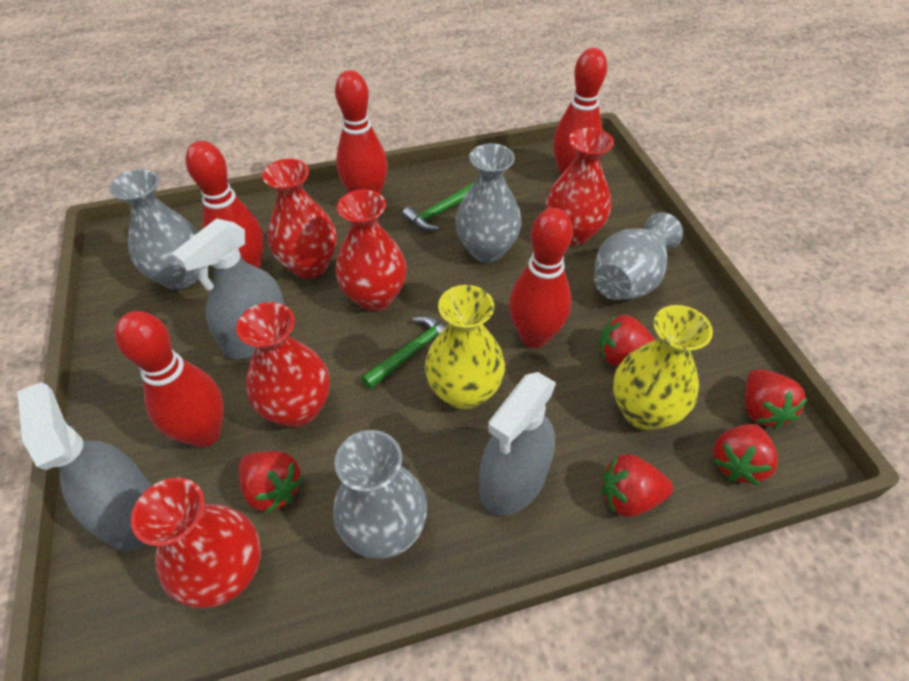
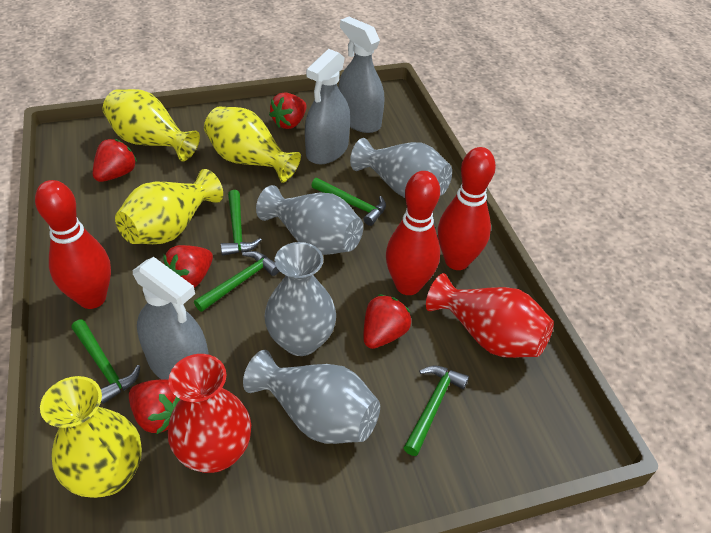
green hammer: [362,316,446,389] [402,182,474,231] = 2 -> [71,319,140,404] [194,251,279,312] [221,190,262,256] [311,178,386,226] [404,366,469,456] = 5
red bowling pin: [115,311,224,448] [186,141,264,268] [335,70,388,194] [509,208,573,348] [553,48,607,176] = 5 -> [35,180,111,309] [386,171,440,295] [438,147,496,270] = 3
red vase: [131,477,261,609] [236,302,330,427] [262,159,337,279] [335,190,407,311] [546,128,614,245] = 5 -> [168,354,251,473] [426,273,554,358] = 2
yellow vase: [425,285,505,410] [613,305,713,430] = 2 -> [40,376,142,498] [103,89,200,161] [115,169,223,244] [204,106,301,183] = 4

